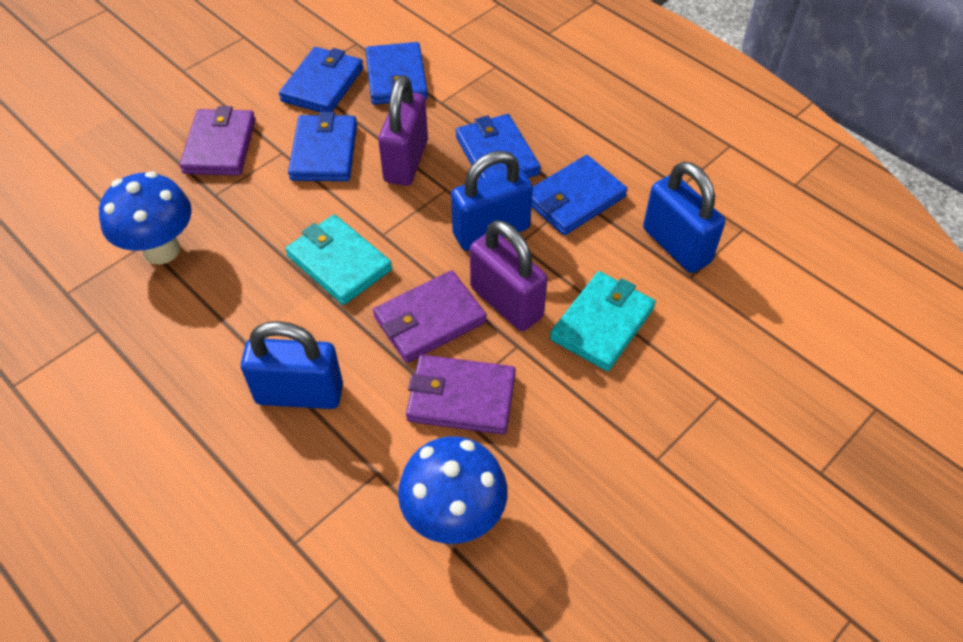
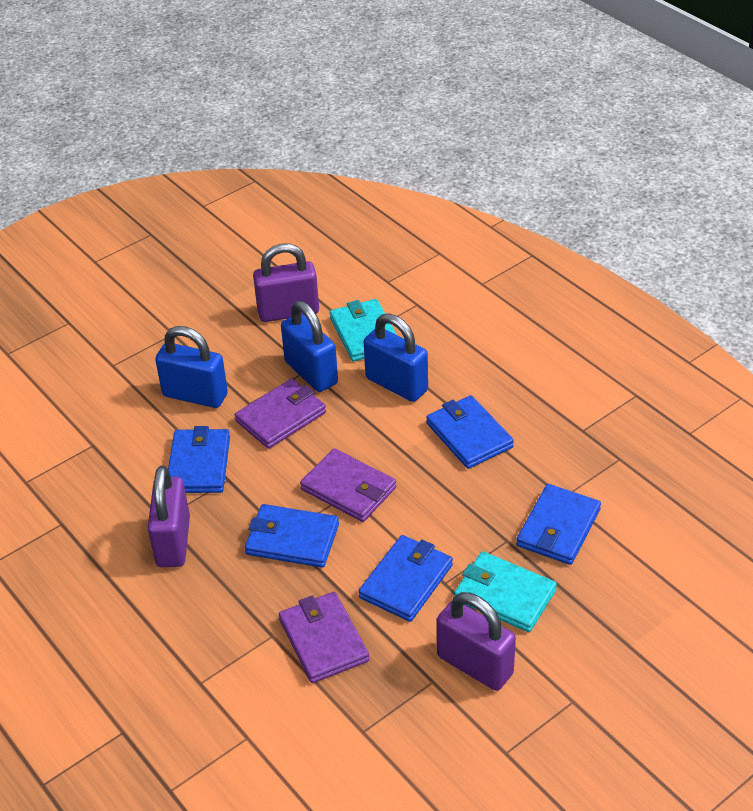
blue mushroom: [99,171,192,265] [398,436,507,544] = 2 -> none = 0
purple padlock: [378,75,428,186] [470,220,547,331] = 2 -> [148,466,190,567] [253,243,319,322] [437,592,516,691] = 3

